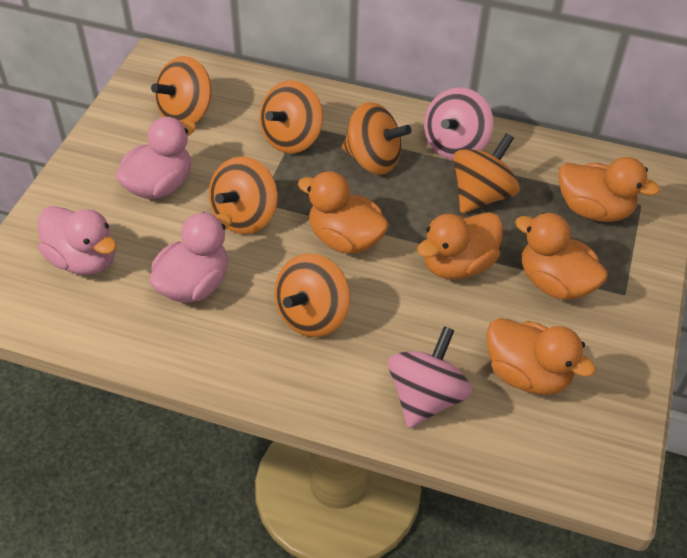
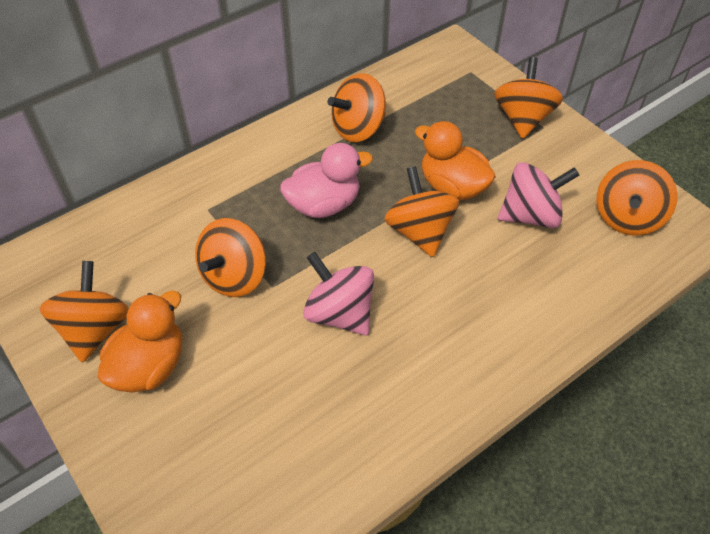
orange duck: [298,171,389,254] [417,212,503,280] [487,318,596,395] [515,212,608,300] [558,157,660,222] = 5 -> [98,291,182,392] [415,121,496,200] = 2
pink duck: [38,206,117,275] [115,117,196,199] [150,212,232,303] = 3 -> [280,143,373,218] = 1

